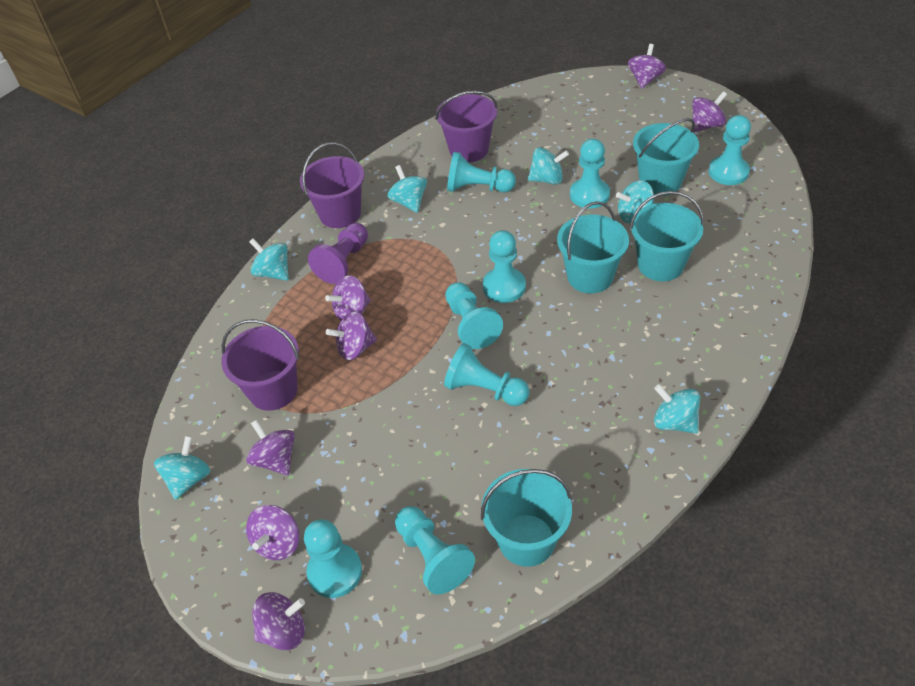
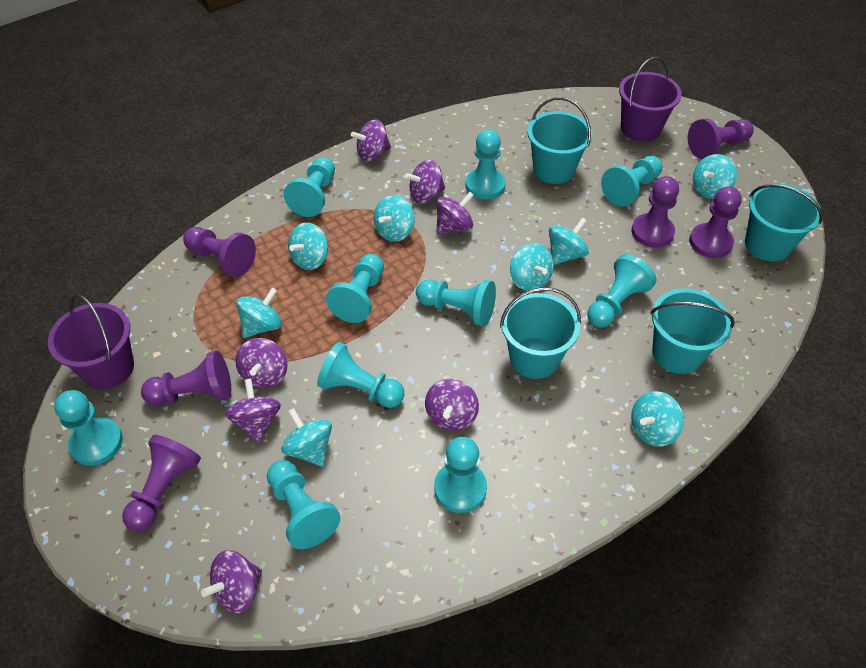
purple bucket: [221,319,299,411] [300,142,364,228] [436,91,497,162] = 3 -> [48,294,134,389] [619,57,682,142] = 2
purple pawn: [308,223,368,284] = 1 -> [122,435,201,532] [141,351,231,406] [183,227,256,277] [631,176,679,248] [688,119,754,159] [689,186,742,258] = 6
turquoise pawn: [304,519,362,598] [395,506,475,595] [444,343,530,406] [445,282,503,349] [447,152,516,193] [483,230,526,303] [570,139,610,209] [708,115,751,185] = 8 -> [54,390,123,466] [267,460,340,549] [283,157,335,217] [317,342,405,408] [326,254,384,323] [416,279,496,327] [434,437,487,513] [465,129,506,200] [587,254,657,328] [601,156,663,207] = 10
turquoise spinning top: [154,436,210,500] [249,238,289,281] [387,165,427,213] [528,147,569,185] [616,180,654,224] [654,384,700,434] = 6 -> [237,288,282,338] [281,408,332,467] [288,222,328,270] [374,195,415,242] [510,243,554,291] [549,218,589,265] [631,391,684,447] [693,154,737,199] = 8

